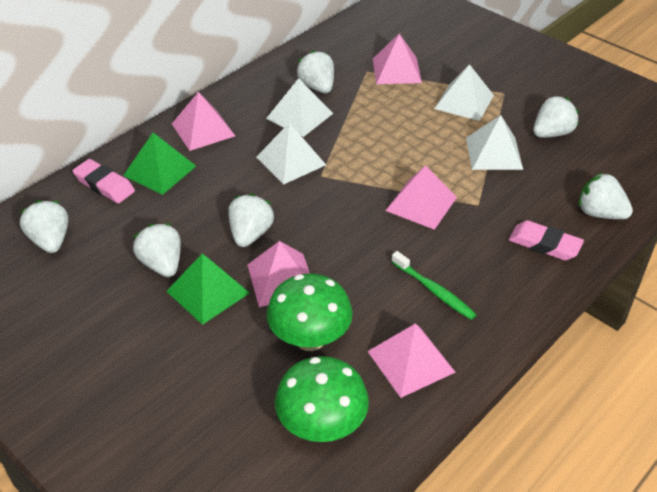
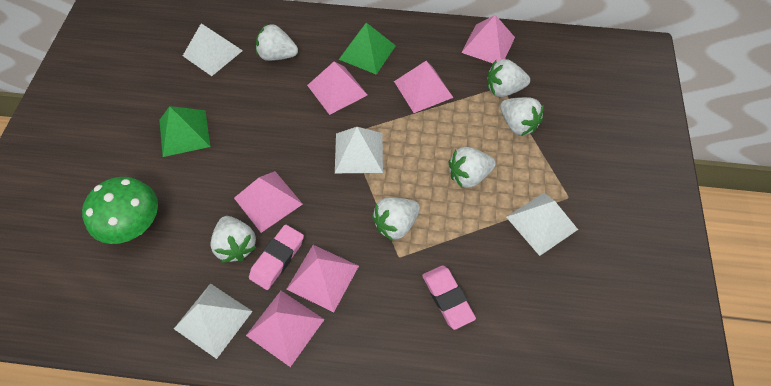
green mushroom: [267,273,353,351] [275,356,369,442] = 2 -> [82,177,158,244] = 1
green toothbrush: [391,251,477,320] = 1 -> none = 0
pink pyramid: [172,92,235,151] [247,241,310,307] [367,323,456,398] [373,34,422,84] [385,165,457,230] = 5 -> [234,171,303,233] [246,291,325,367] [287,245,359,312] [307,62,367,115] [394,61,453,113] [461,15,515,63] = 6

